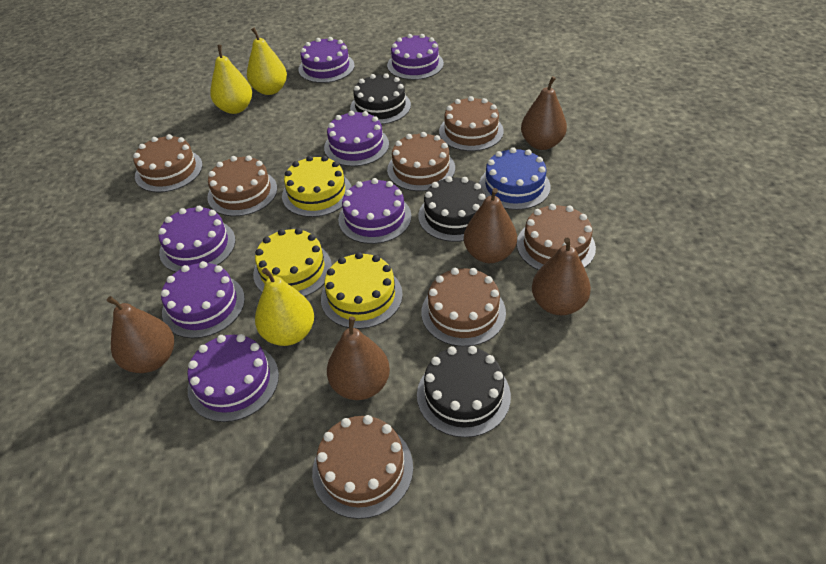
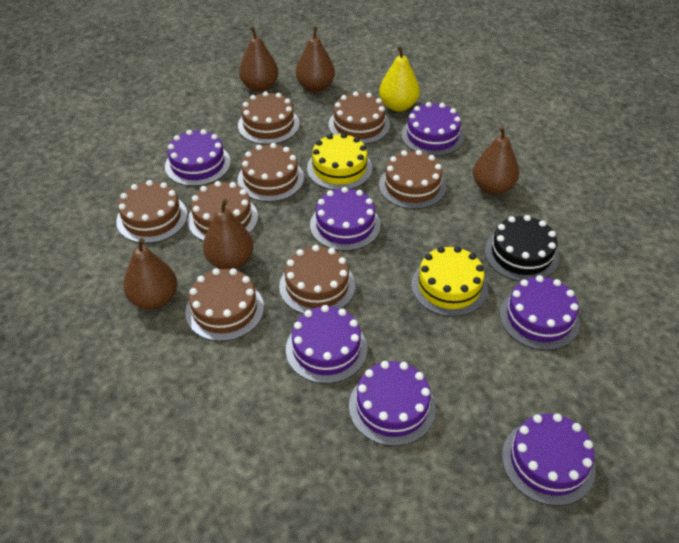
black cake: [350,73,411,124] [417,346,511,438] [418,176,486,242] = 3 -> [485,215,559,282] = 1
blue cake: [479,147,550,210] = 1 -> none = 0
brown cake: [133,134,203,193] [207,155,277,216] [312,415,413,519] [387,132,455,191] [421,268,506,346] [439,96,504,151] [517,204,596,270] = 7 -> [116,180,187,243] [185,268,264,341] [188,181,258,241] [237,143,304,202] [238,91,300,145] [279,245,355,314] [328,91,390,144] [379,150,446,209] = 8
yellow cake: [253,228,332,297] [282,156,351,217] [321,252,403,329] = 3 -> [307,133,372,190] [411,246,488,317] = 2
yellow pear: [210,45,252,114] [247,28,287,95] [255,268,314,346] = 3 -> [379,46,420,112] = 1

